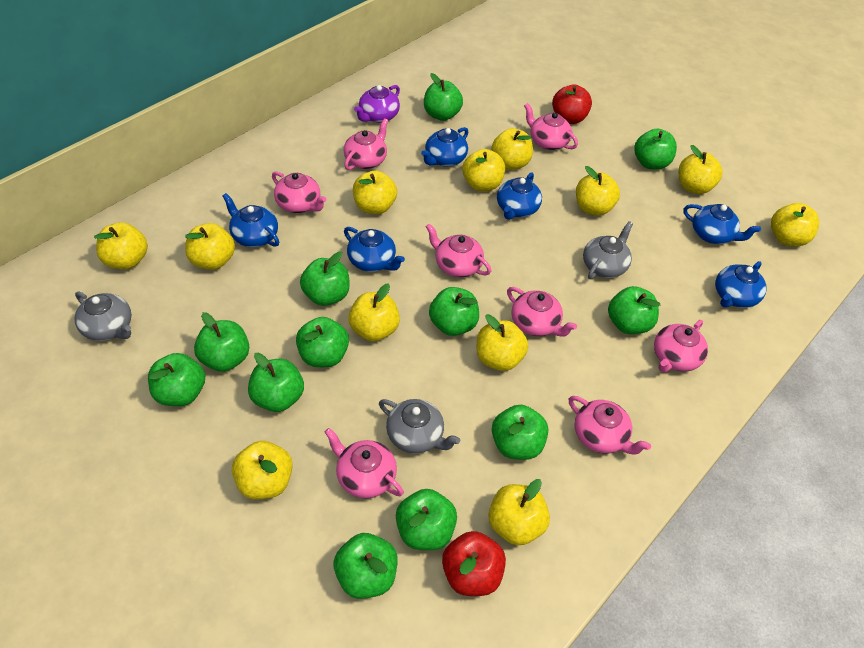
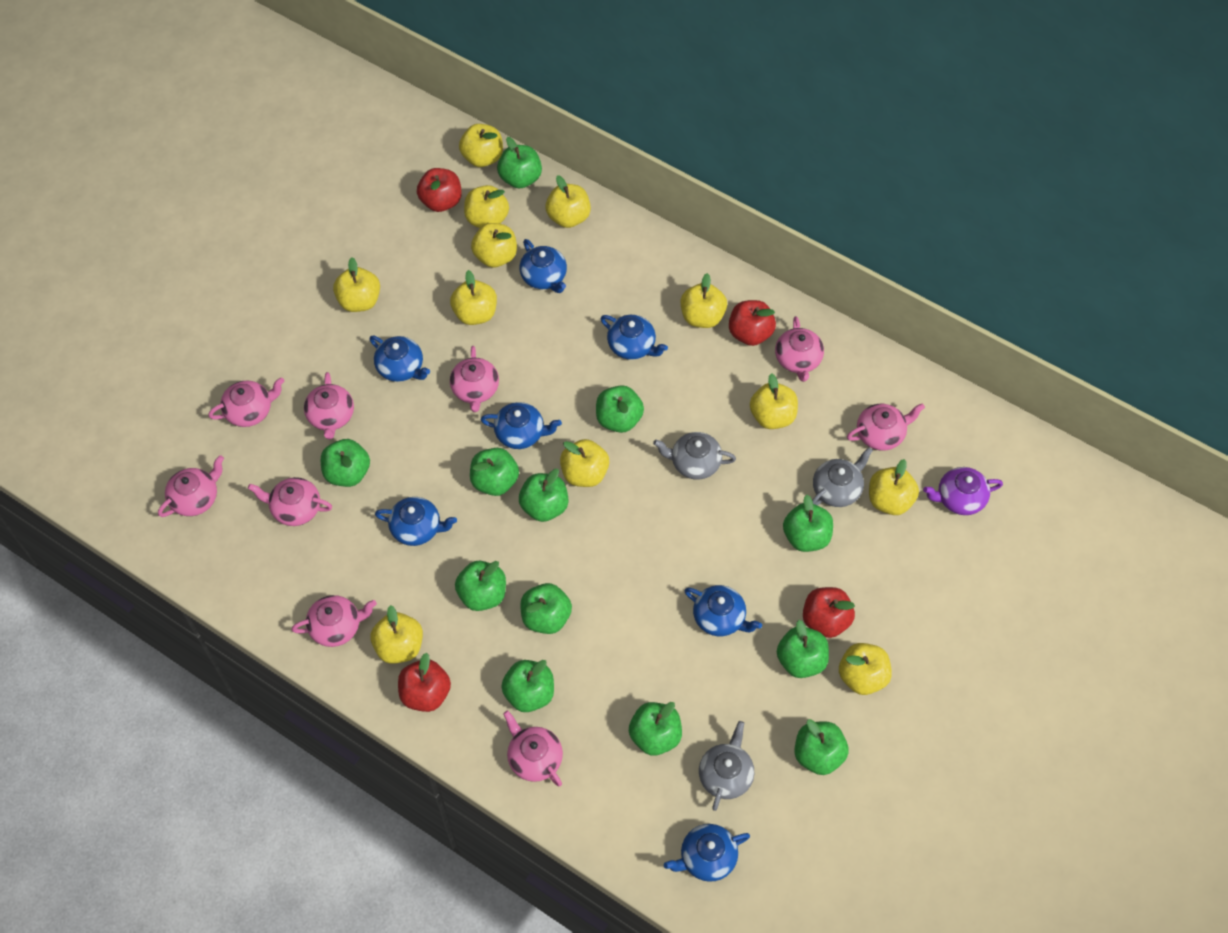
blue teapot: [222,193,279,247] [344,227,405,272] [421,127,468,166] [497,172,542,220] [683,204,761,244] [715,261,767,308] = 6 -> [369,336,430,382] [375,497,457,546] [481,402,562,449] [520,239,567,293] [601,315,668,360] [664,824,750,882] [684,585,762,636] = 7
pink teapot: [272,171,327,213] [325,428,404,498] [344,118,388,170] [426,223,491,277] [507,287,577,336] [524,103,578,150] [569,396,651,455] [654,320,708,372] = 8 -> [158,455,224,517] [208,377,285,427] [248,477,332,526] [291,595,377,647] [304,372,354,440] [450,346,499,412] [503,711,563,787] [775,316,824,382] [847,403,925,451] = 9
red apple: [442,531,506,596] [552,84,592,124] = 2 -> [398,653,451,712] [417,168,462,212] [729,300,776,346] [803,587,855,638] = 4

